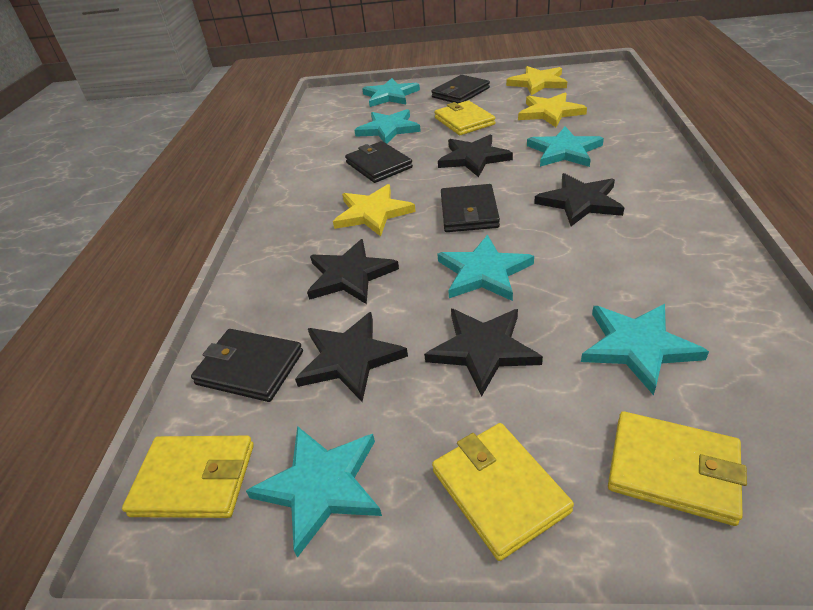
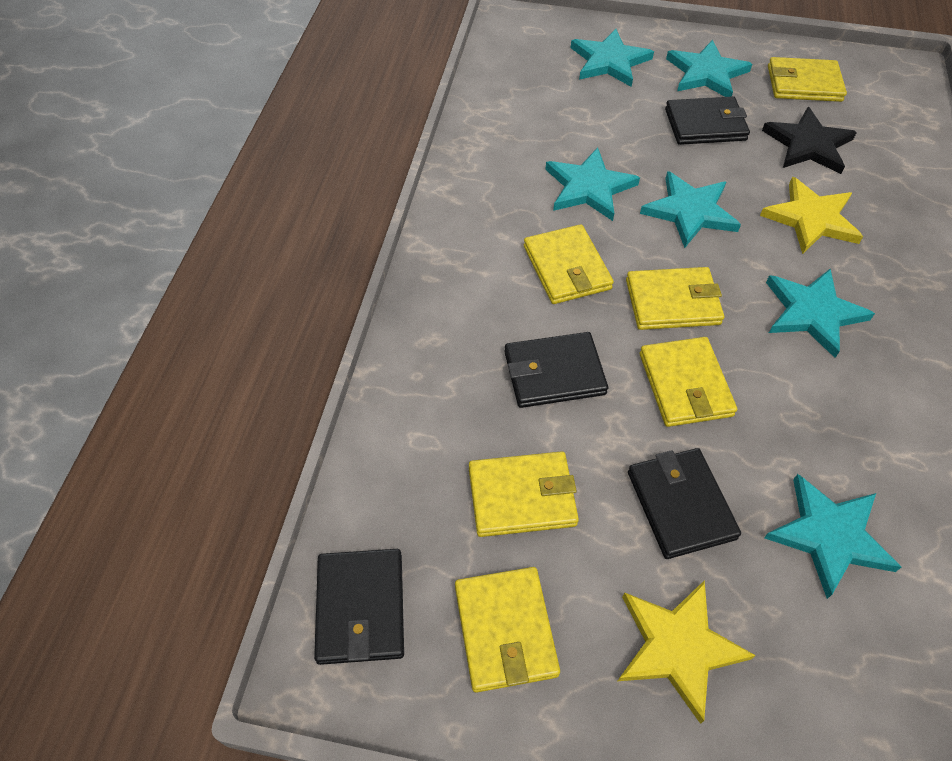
black star: [295,312,408,402] [307,239,399,304] [424,309,543,397] [438,134,513,177] [534,173,624,226] = 5 -> [762,107,857,174] = 1
yellow star: [333,184,416,236] [506,66,567,95] [518,92,587,127] = 3 -> [618,580,756,724] [760,177,863,254] = 2
yellow wallet: [122,436,254,518] [432,423,574,561] [434,100,495,135] [608,411,747,526] = 4 -> [455,567,560,693] [469,451,579,537] [524,224,614,304] [626,267,724,330] [640,337,737,427] [768,57,847,102] = 6

